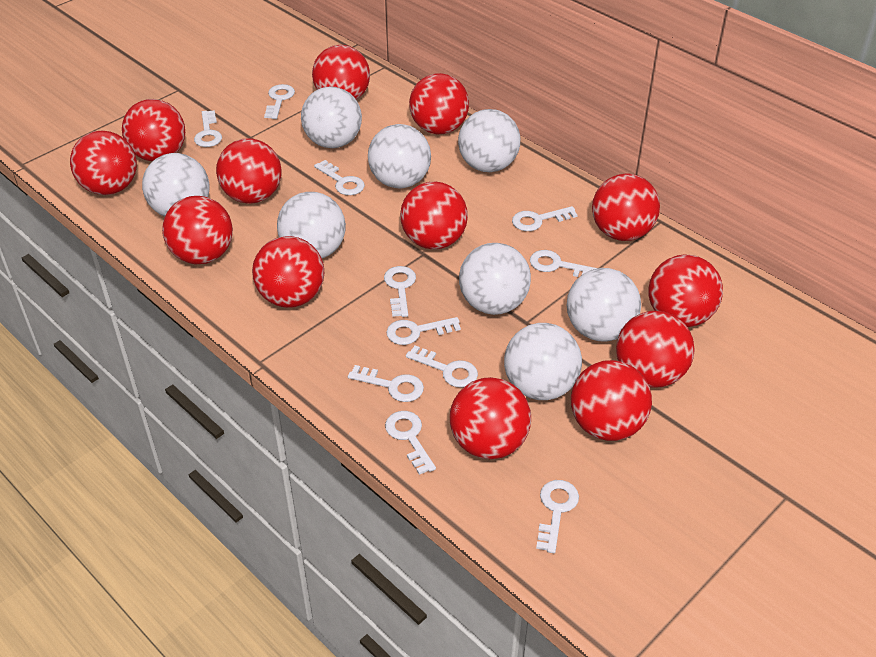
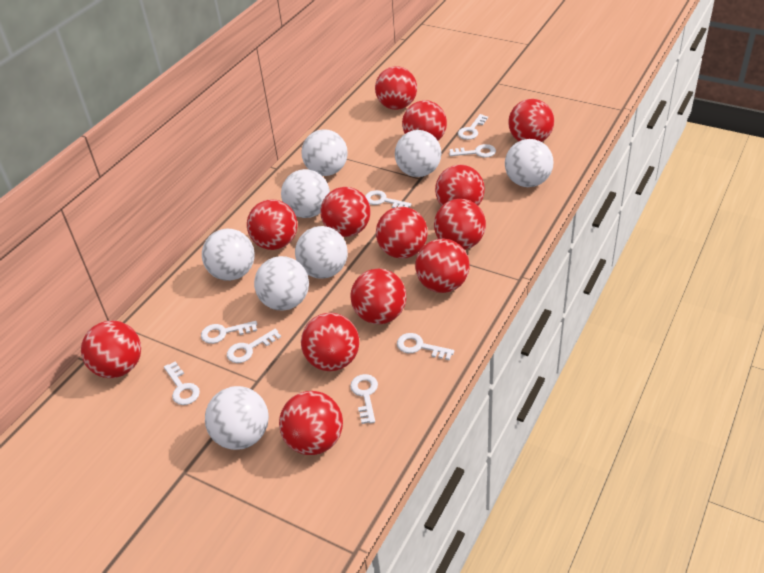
white key: [194,110,222,147] [264,84,295,119] [314,160,365,195] [348,365,424,402] [384,266,416,317] [385,411,436,475] [386,317,461,345] [406,345,478,388] [512,206,578,231] [530,250,598,277] [536,480,579,553] = 11 -> [164,361,200,405] [201,321,257,344] [227,329,281,363] [350,374,378,424] [365,190,411,208] [397,333,454,360] [449,144,496,158] [458,114,488,140] = 8

